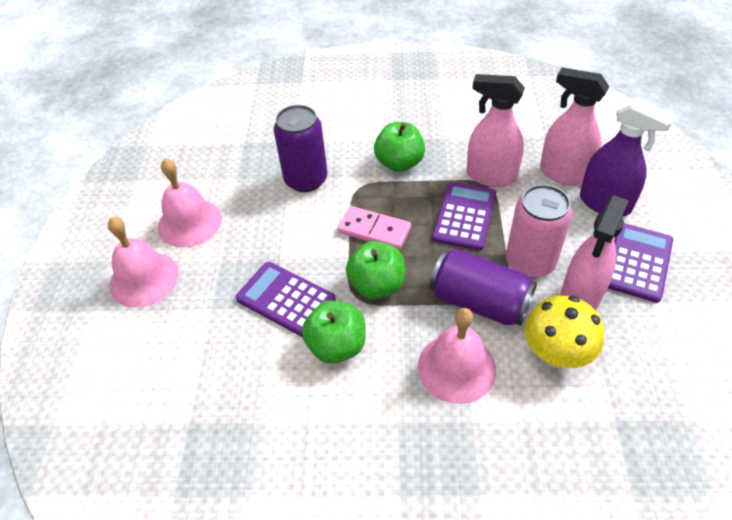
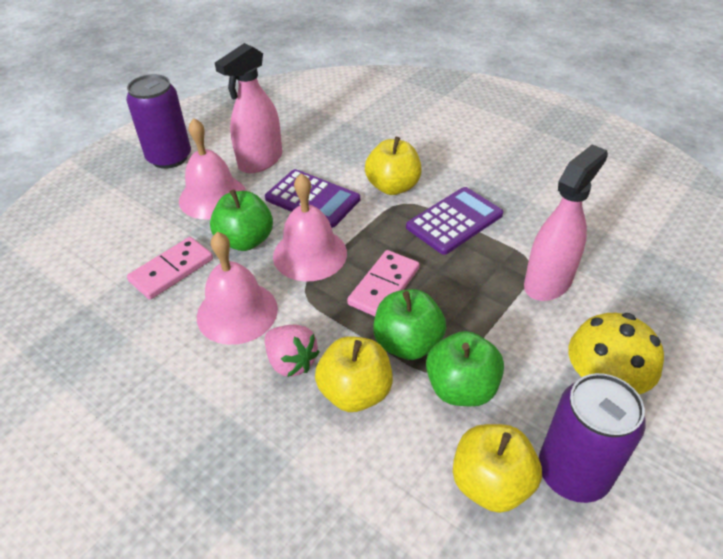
pink can: [506,184,572,278] = 1 -> none = 0
pink domino: [338,206,411,250] = 1 -> [127,237,213,300] [347,250,420,316] = 2
pink spray bottle: [466,74,525,187] [540,68,610,185] [560,195,629,311] = 3 -> [215,43,282,173] [524,144,608,301] = 2
pink strawberry: none = 0 -> [265,325,319,377] = 1
purple calculator: [236,262,335,337] [432,182,496,251] [608,223,673,303] = 3 -> [265,169,360,228] [406,187,503,255] = 2
purple spray bottle: [580,98,676,216] = 1 -> none = 0
yellow apple: none = 0 -> [315,336,393,412] [365,137,421,195] [453,424,542,513] = 3

